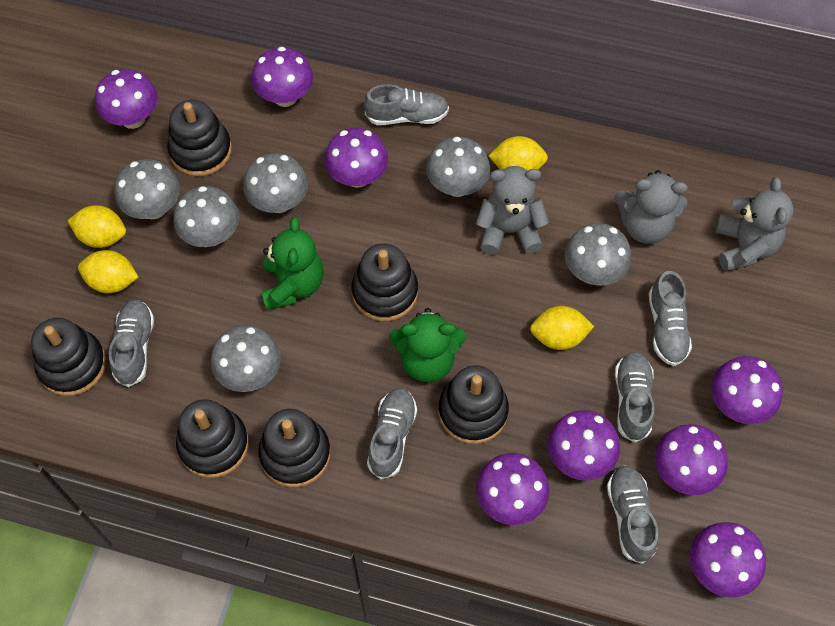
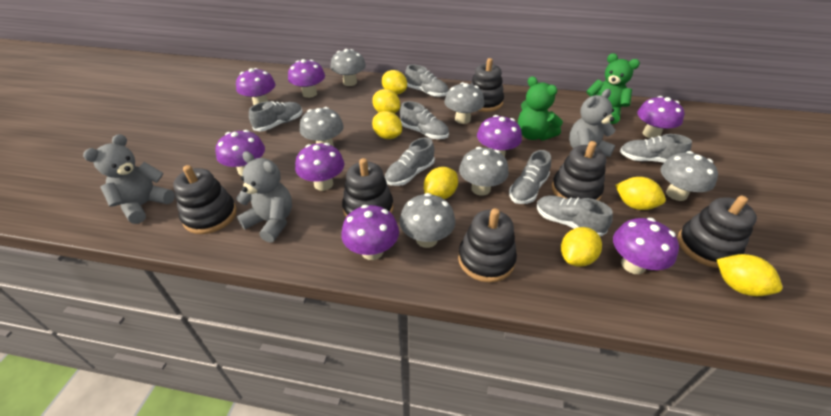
grey shoe: [109,300,154,387] [364,84,449,125] [367,388,417,480] [607,465,659,564] [615,352,655,443] [649,271,692,366] = 6 -> [249,101,303,131] [385,138,435,186] [400,101,449,139] [405,65,448,97] [509,150,551,204] [536,195,613,237] [620,134,692,163] = 7
yellow lemon: [68,205,126,248] [78,250,138,293] [488,136,548,171] [530,306,594,350] = 4 -> [372,89,400,114] [372,111,402,139] [382,70,407,95] [424,167,458,199] [561,227,602,267] [615,177,666,210] [716,254,783,296] = 7

